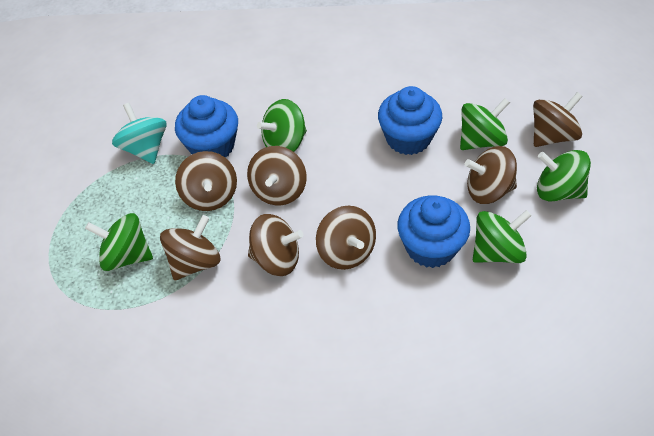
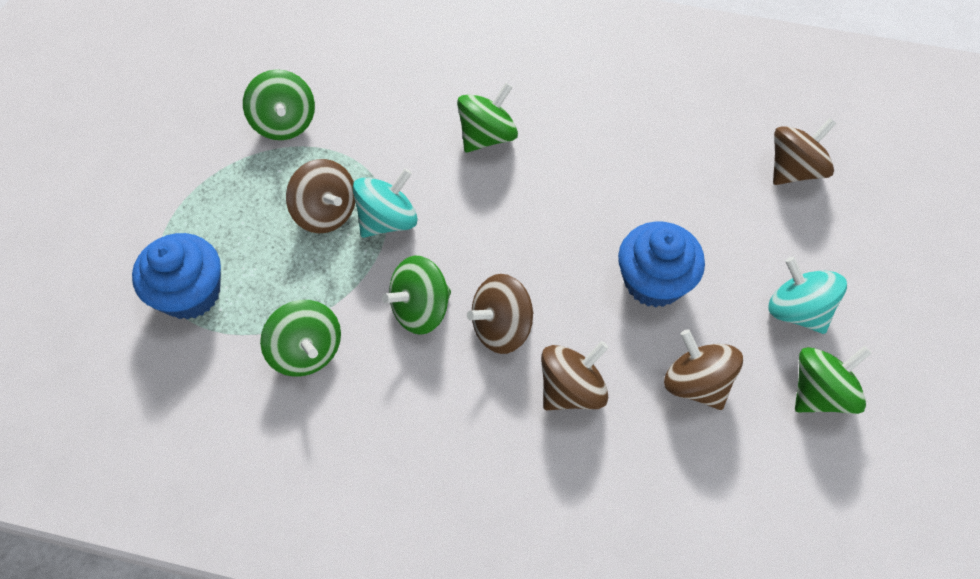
blue cupcake: [175,95,238,157] [378,86,442,155] [397,196,470,268] = 3 -> [132,233,221,320] [618,221,705,308] = 2
brown spinning top: [160,215,220,281] [175,151,237,211] [247,146,307,205] [248,214,303,276] [316,206,376,270] [465,146,517,204] [533,92,583,147] = 7 -> [286,159,355,233] [467,274,534,354] [541,341,608,410] [664,329,743,410] [773,118,836,185] = 5
turquoise spinning top: [112,103,167,164] = 1 -> [353,168,417,238] [768,257,847,334] = 2

